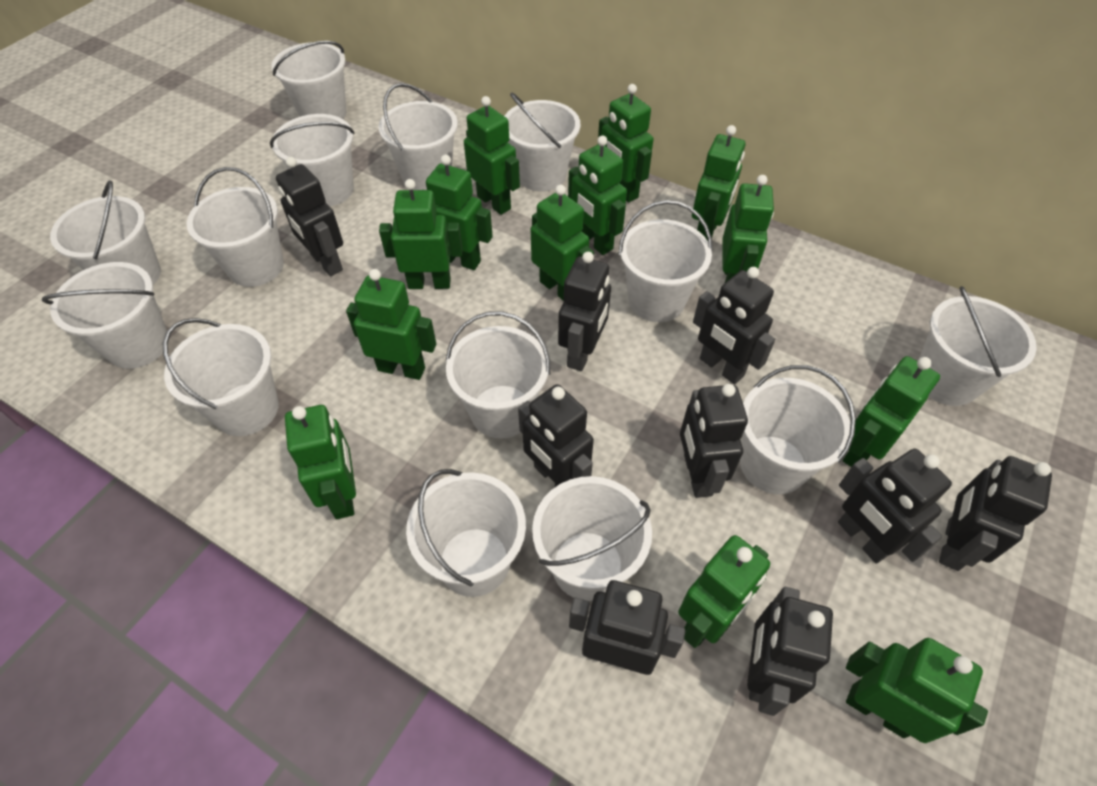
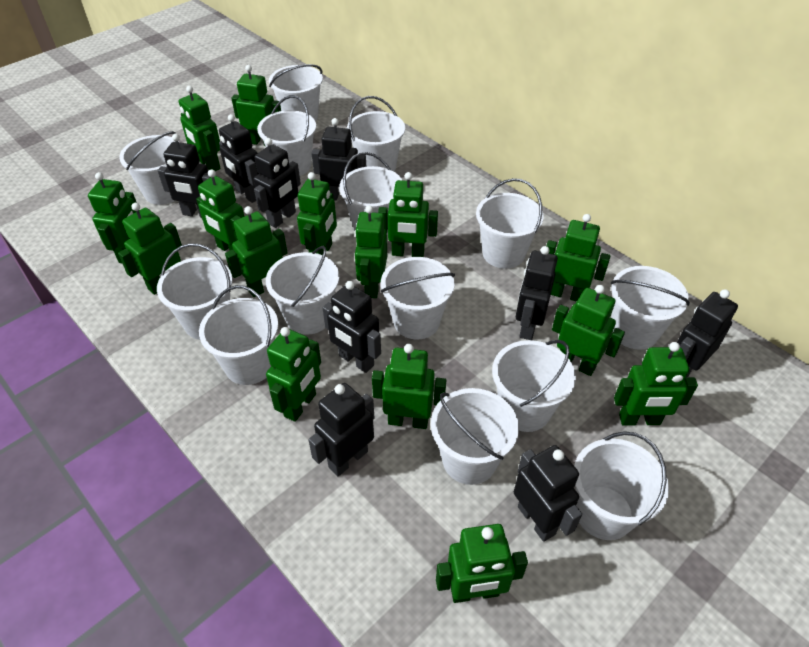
green robot: [285,405,356,519] [346,269,436,380] [379,179,463,289] [426,155,493,270] [464,96,520,215] [531,185,594,301] [568,136,627,255] [598,84,654,203] [678,535,770,648] [692,125,745,241] [723,175,774,283] [843,356,940,467] [846,638,988,743] = 13 -> [88,172,137,263] [118,203,182,295] [179,86,221,171] [196,169,244,251] [225,206,287,297] [231,65,281,146] [266,327,321,422] [297,172,337,255] [355,205,387,298] [372,344,446,429] [378,172,438,257] [436,524,528,603] [546,214,610,302] [552,285,625,376] [614,342,698,426] = 15

